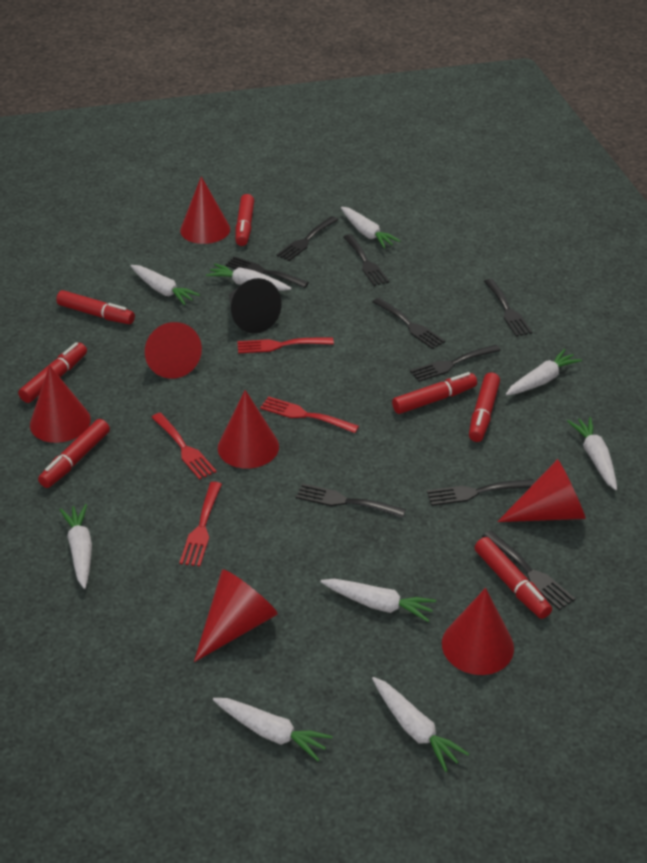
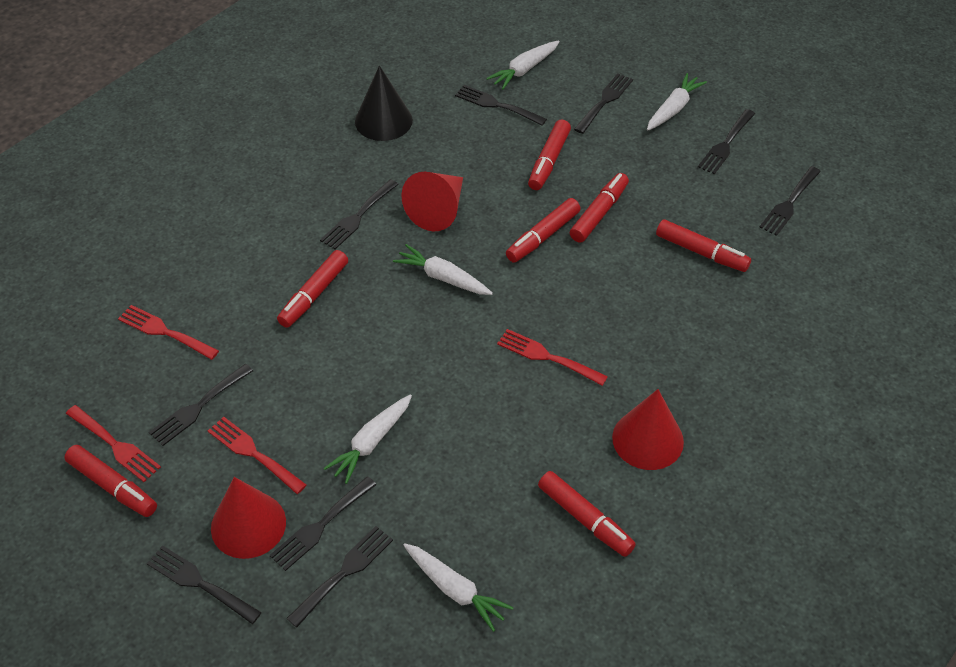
red cone: [30,365,91,443] [145,322,202,379] [180,176,230,244] [194,569,278,662] [218,390,279,468] [442,588,514,675] [497,459,586,522] = 7 -> [211,477,286,559] [401,171,463,231] [612,389,684,470] = 3
white carrot: [60,504,92,589] [131,265,200,305] [206,264,292,291] [213,698,332,761] [321,579,436,622] [341,207,400,249] [372,677,469,772] [506,349,582,395] [567,417,617,490] = 9 -> [324,394,412,484] [393,244,493,295] [403,544,514,632] [486,40,560,90] [647,73,707,131] = 5

